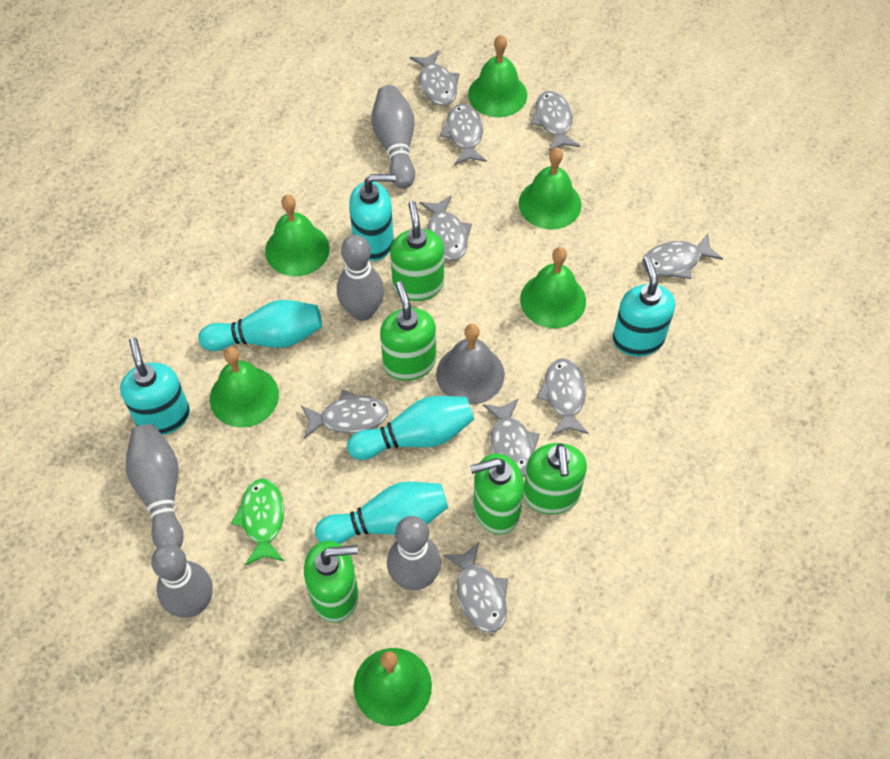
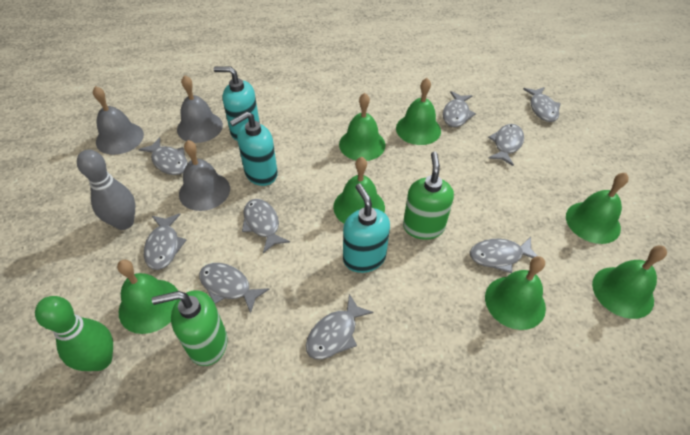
green bell: [210,347,279,428] [265,195,329,276] [354,648,432,726] [468,35,527,117] [519,148,581,230] [520,247,586,328] = 6 -> [117,260,178,334] [333,157,385,224] [339,93,385,161] [396,78,441,145] [485,256,546,330] [566,173,629,244] [592,246,667,319] = 7
green bowling pin: none = 0 -> [35,296,113,371] = 1
green fish: [231,478,284,566] = 1 -> none = 0
green soap dispenser: [304,541,358,623] [380,282,436,381] [390,201,444,301] [470,453,524,535] [523,443,587,514] = 5 -> [152,290,228,366] [403,151,454,240] = 2
grey bell: [436,324,505,405] = 1 -> [93,86,144,155] [177,75,223,143] [179,140,230,211] = 3
grey bowling pin: [126,424,183,548] [151,544,213,618] [337,235,384,321] [371,85,415,189] [387,516,441,590] = 5 -> [77,150,135,230] = 1
turquoise bowling pin: [198,300,322,351] [315,482,448,544] [347,396,474,460] = 3 -> none = 0

